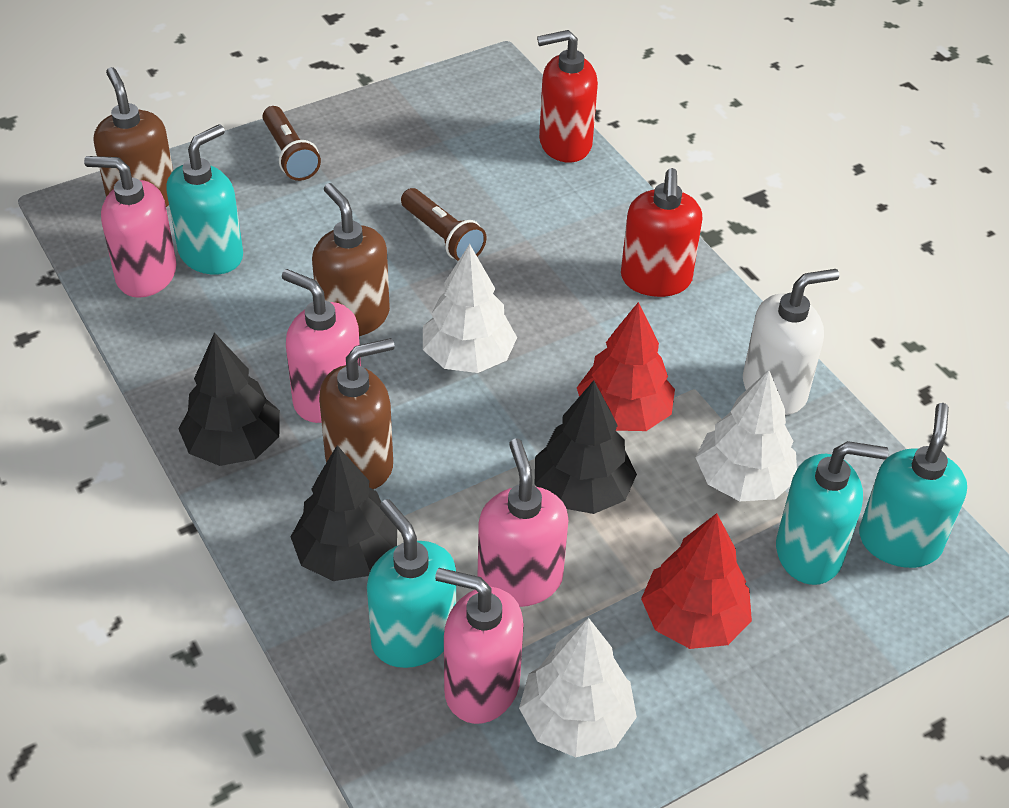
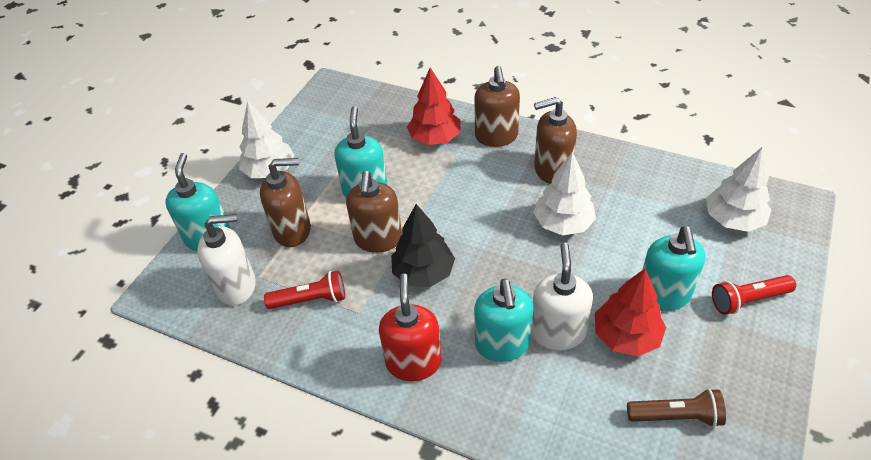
black tree: [178,333,280,466] [291,446,397,581] [535,380,637,514] = 3 -> [391,204,455,287] = 1
brown flashlight: [263,106,321,181] [401,188,487,261] = 2 -> [627,389,726,427] = 1
brown soap dispenser: [94,67,173,207] [312,183,390,336] [319,338,395,489] = 3 -> [260,158,311,247] [346,171,402,253] [474,66,520,147] [534,97,577,184] = 4
pink soap dispenser: [84,156,177,298] [282,269,361,423] [435,568,524,724] [478,438,568,607] = 4 -> none = 0
red flashlight: none = 0 -> [264,270,345,309] [712,275,796,315] = 2
red soap dispenser: [537,30,598,162] [621,168,703,297] = 2 -> [379,273,442,381] = 1
white soap dispenser: [743,269,839,415] = 1 -> [197,214,256,306] [531,242,593,350] = 2

